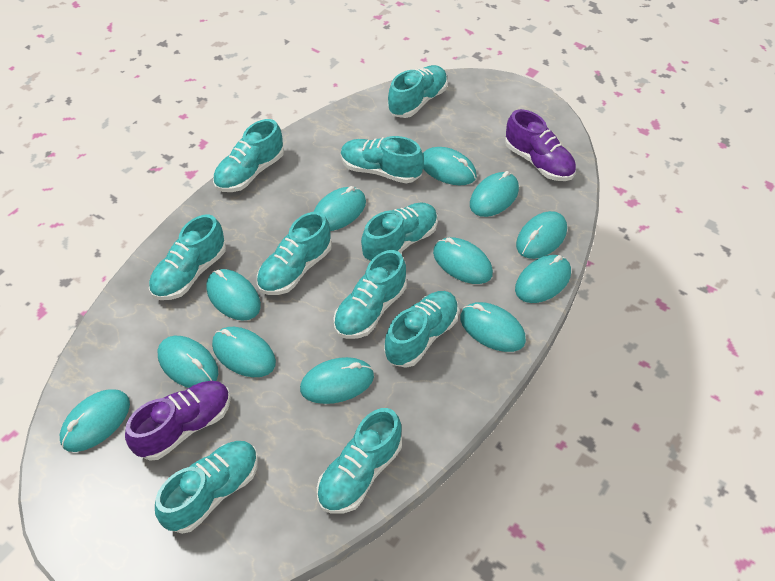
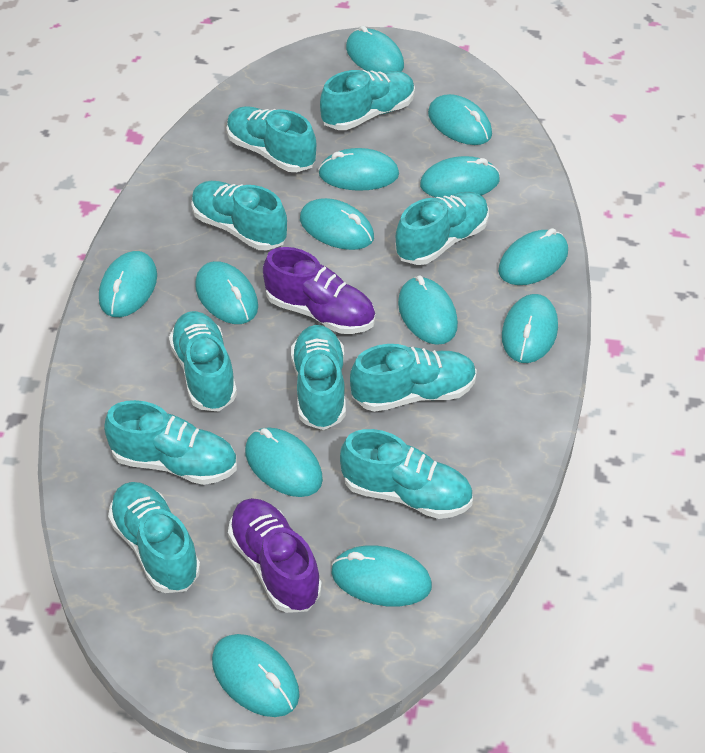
turquoise mouse: [60,389,130,452] [158,336,218,388] [206,269,261,321] [212,327,276,377] [300,357,374,404] [313,186,366,231] [423,147,477,185] [433,237,493,284] [460,302,526,352] [470,171,519,217] [515,255,571,303] [516,211,567,259] = 12 -> [99,251,157,317] [195,261,258,324] [212,634,300,717] [245,427,323,497] [300,198,374,250] [318,148,399,191] [331,545,432,607] [346,25,404,73] [398,275,458,345] [420,156,500,197] [428,94,492,145] [498,228,568,285] [502,294,558,363] = 13

